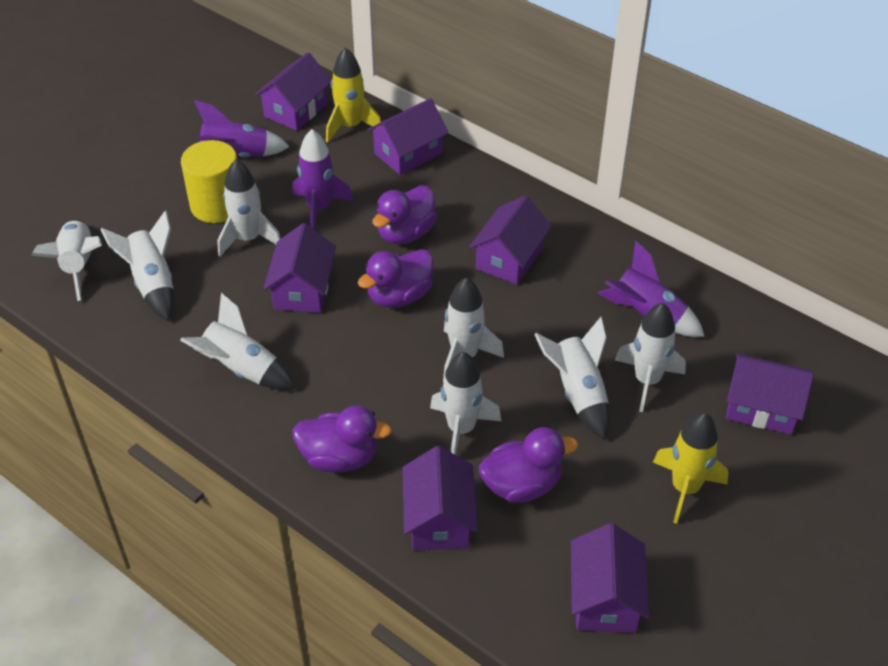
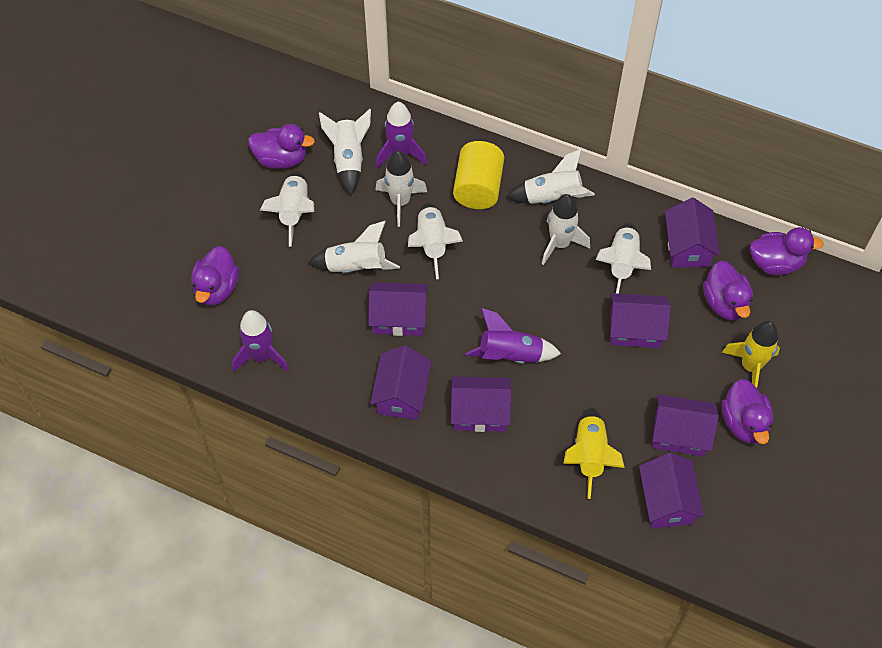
purple duck: [292,406,392,472] [358,249,434,308] [372,185,437,244] [479,427,578,503] = 4 -> [191,246,239,306] [248,124,315,169] [703,261,753,320] [722,379,773,444] [750,227,824,275] = 5

